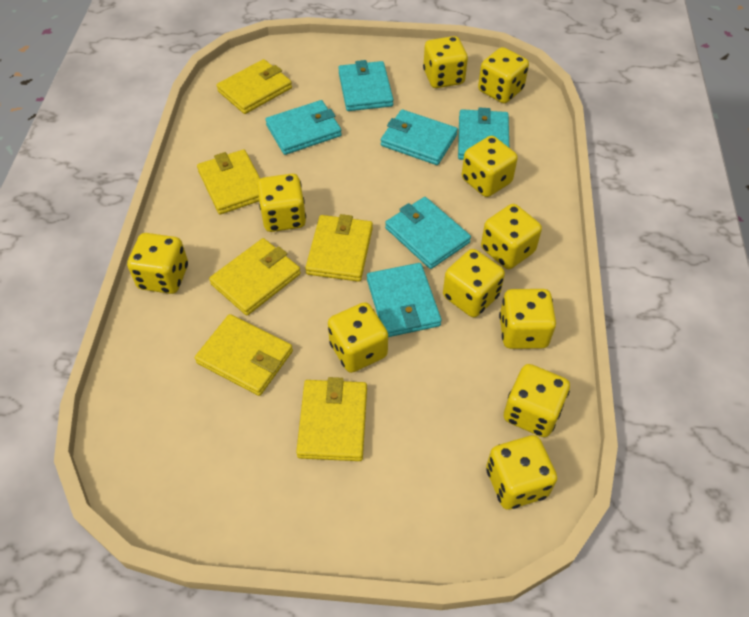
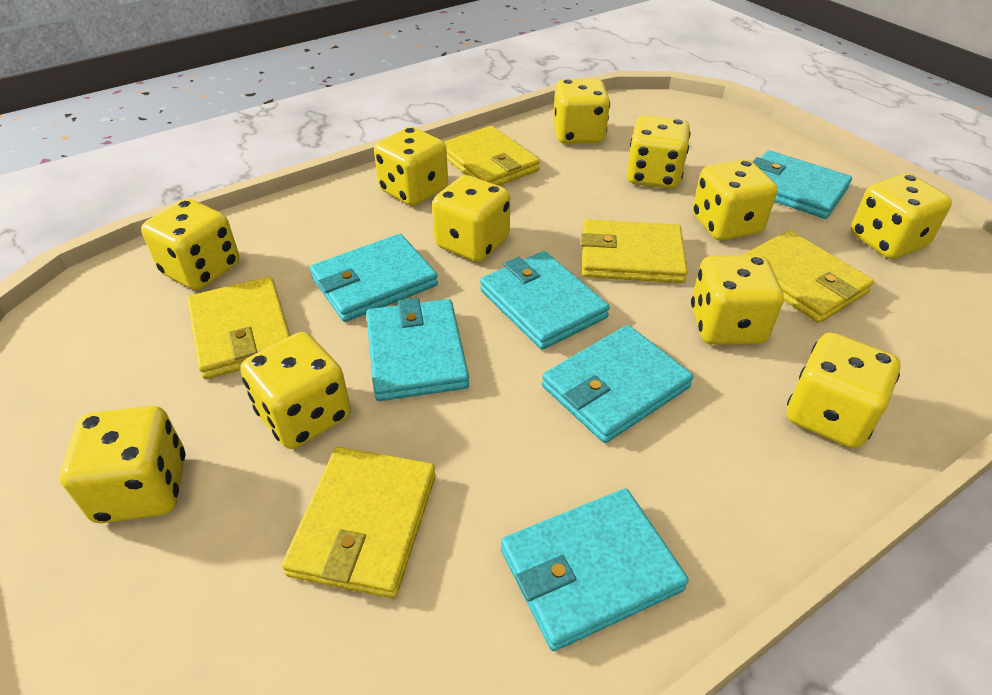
yellow wallet: [195,314,293,396] [197,149,260,214] [209,238,301,316] [216,59,292,114] [296,377,367,461] [305,214,373,282] = 6 -> [187,276,290,379] [282,447,436,598] [444,126,540,186] [581,219,688,283] [742,230,874,323] = 5

